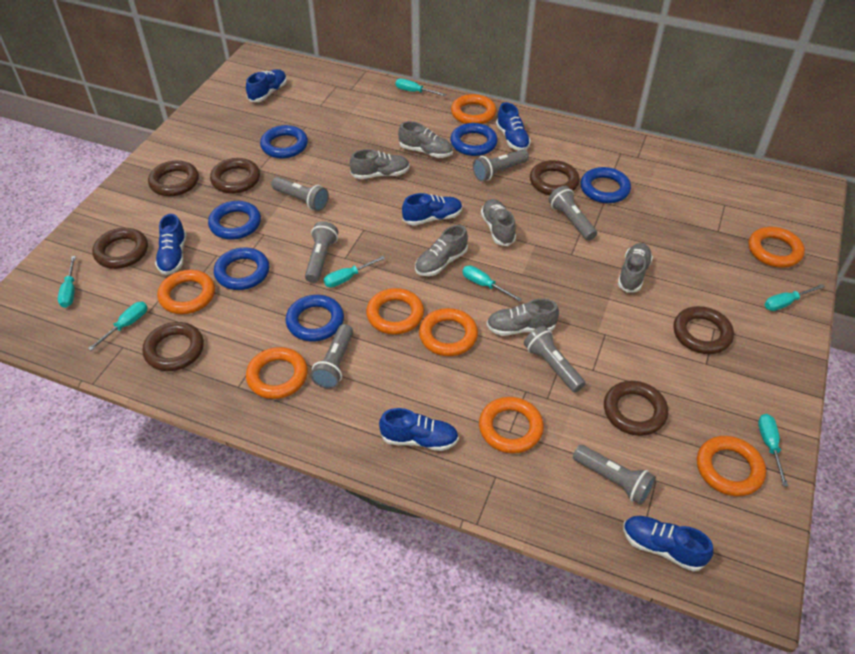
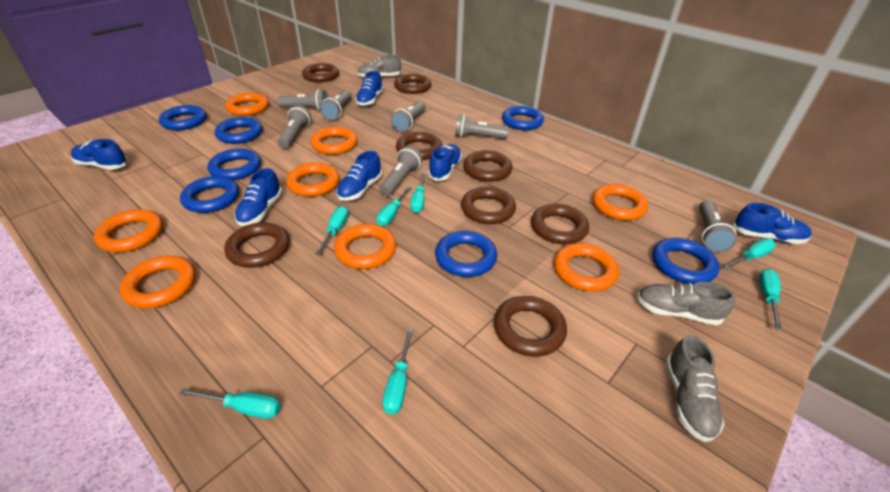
blue ring: [208,201,261,240] [214,247,269,290] [260,125,308,159] [285,295,344,341] [450,123,498,156] [580,167,631,203] = 6 -> [159,105,207,130] [180,176,239,213] [207,149,261,180] [215,117,262,144] [435,231,497,277] [502,106,544,130] [653,238,719,284] = 7
brown ring: [92,228,148,269] [142,322,204,371] [148,161,199,196] [210,158,260,194] [530,160,580,195] [604,381,668,436] [673,306,734,354] = 7 -> [225,222,290,268] [302,63,339,82] [394,74,432,94] [396,132,442,160] [461,187,516,224] [463,150,512,182] [494,296,567,357] [531,204,589,244] = 8
grey shoe: [350,149,410,179] [398,121,453,158] [415,225,468,276] [481,199,516,246] [487,299,559,336] [618,243,653,293] = 6 -> [357,55,401,78] [637,282,735,325] [666,335,724,442] = 3

